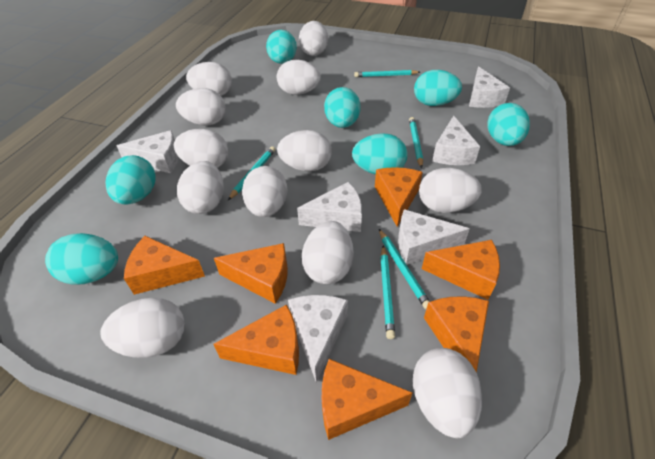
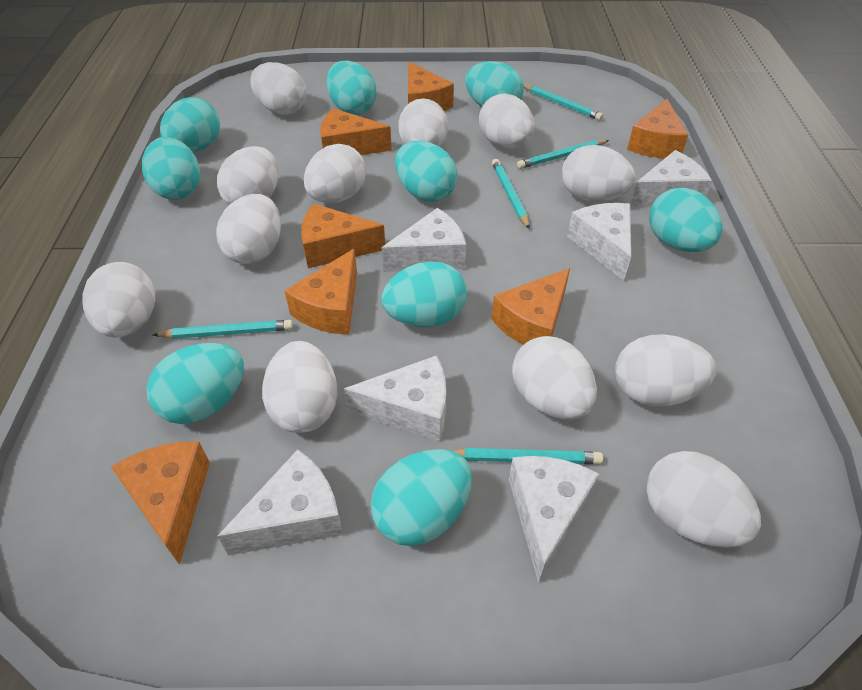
turquoise egg: [45,233,118,285] [105,155,156,205] [266,30,297,64] [324,87,361,128] [352,133,408,174] [414,70,462,106] [487,103,530,146] = 7 -> [142,137,200,200] [147,343,244,424] [160,97,220,152] [326,60,376,115] [370,449,472,546] [381,261,467,327] [395,141,457,202] [465,61,524,107] [649,188,723,252] = 9

